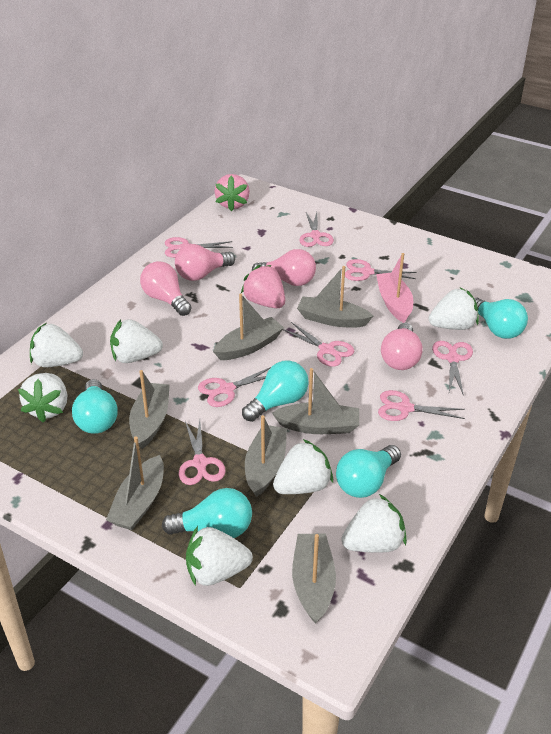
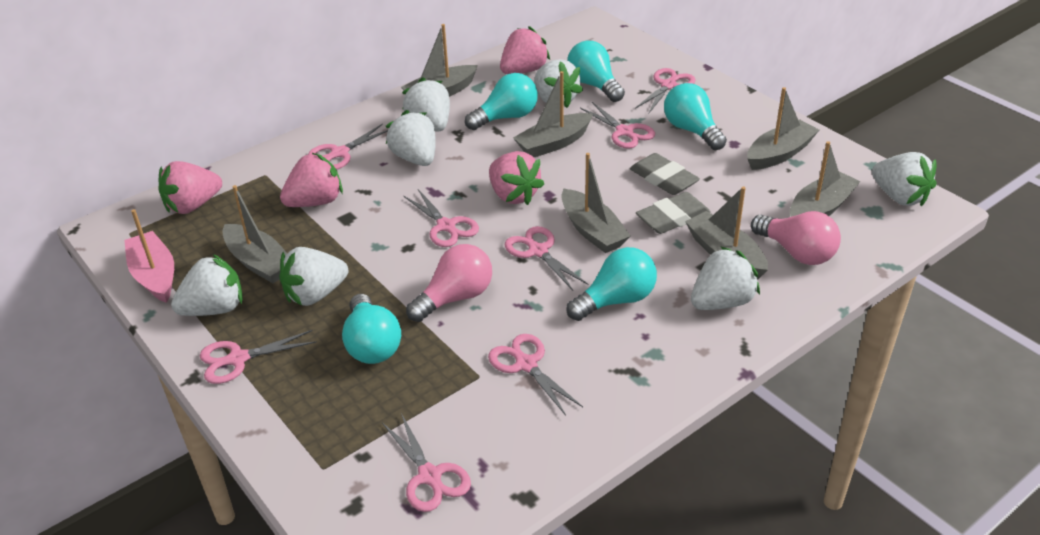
grey eraser: none = 0 -> [630,153,700,195] [636,192,711,234] = 2
pink light bulb: [140,261,192,316] [175,244,235,281] [252,249,316,286] [381,323,423,370] = 4 -> [406,244,492,322] [751,211,841,265] = 2
pink strawberry: [214,174,250,211] [241,265,285,308] = 2 -> [159,161,222,214] [280,152,343,207] [489,151,544,205] [500,26,550,74] = 4

